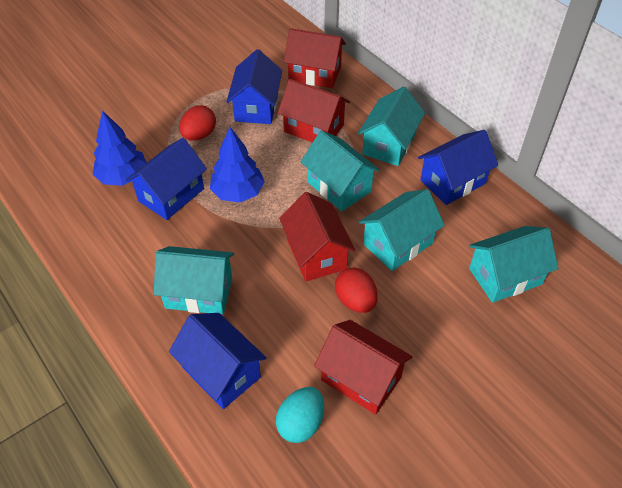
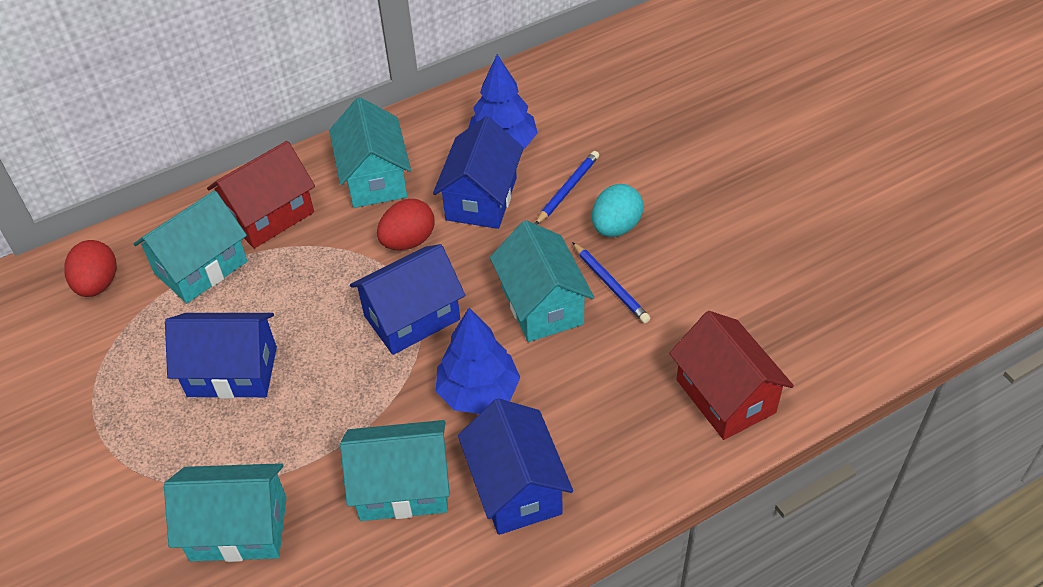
blue pencil: none = 0 -> [535,151,599,225] [572,242,650,323] = 2
red house: [278,79,350,143] [279,192,356,281] [284,28,346,88] [314,320,413,415] = 4 -> [207,141,315,248] [669,311,794,440] = 2

